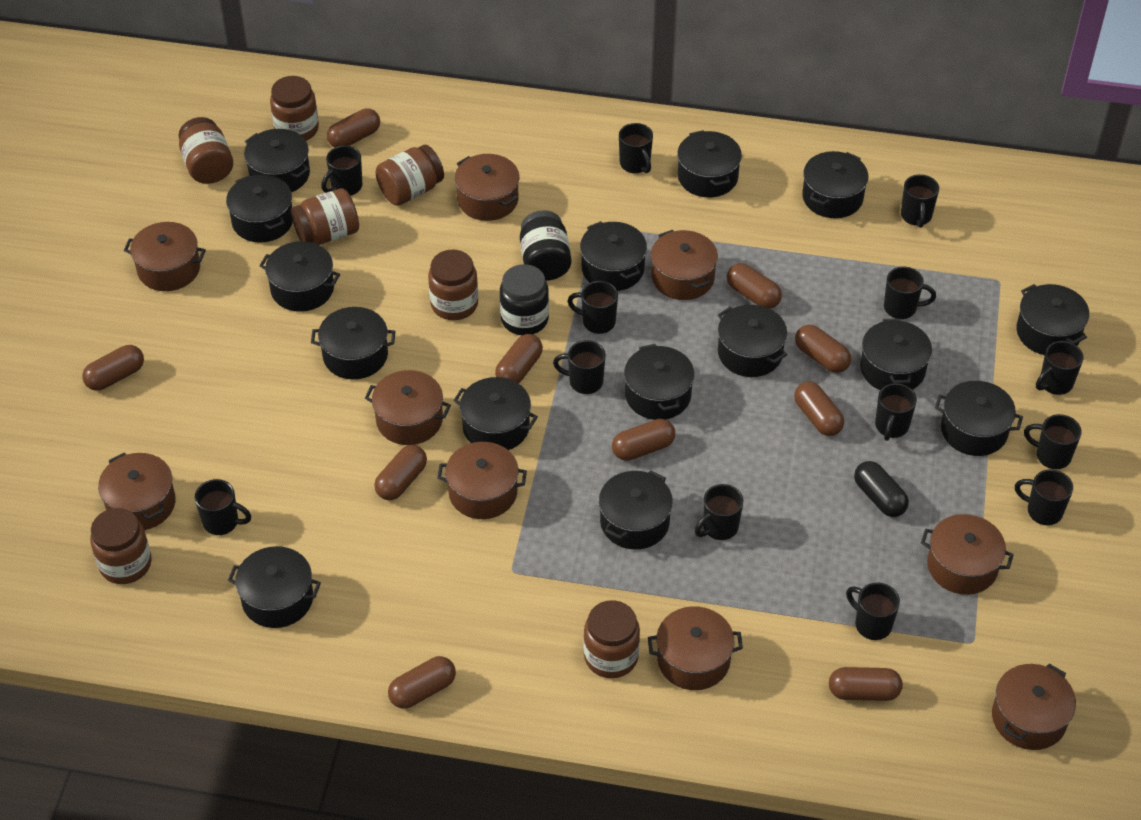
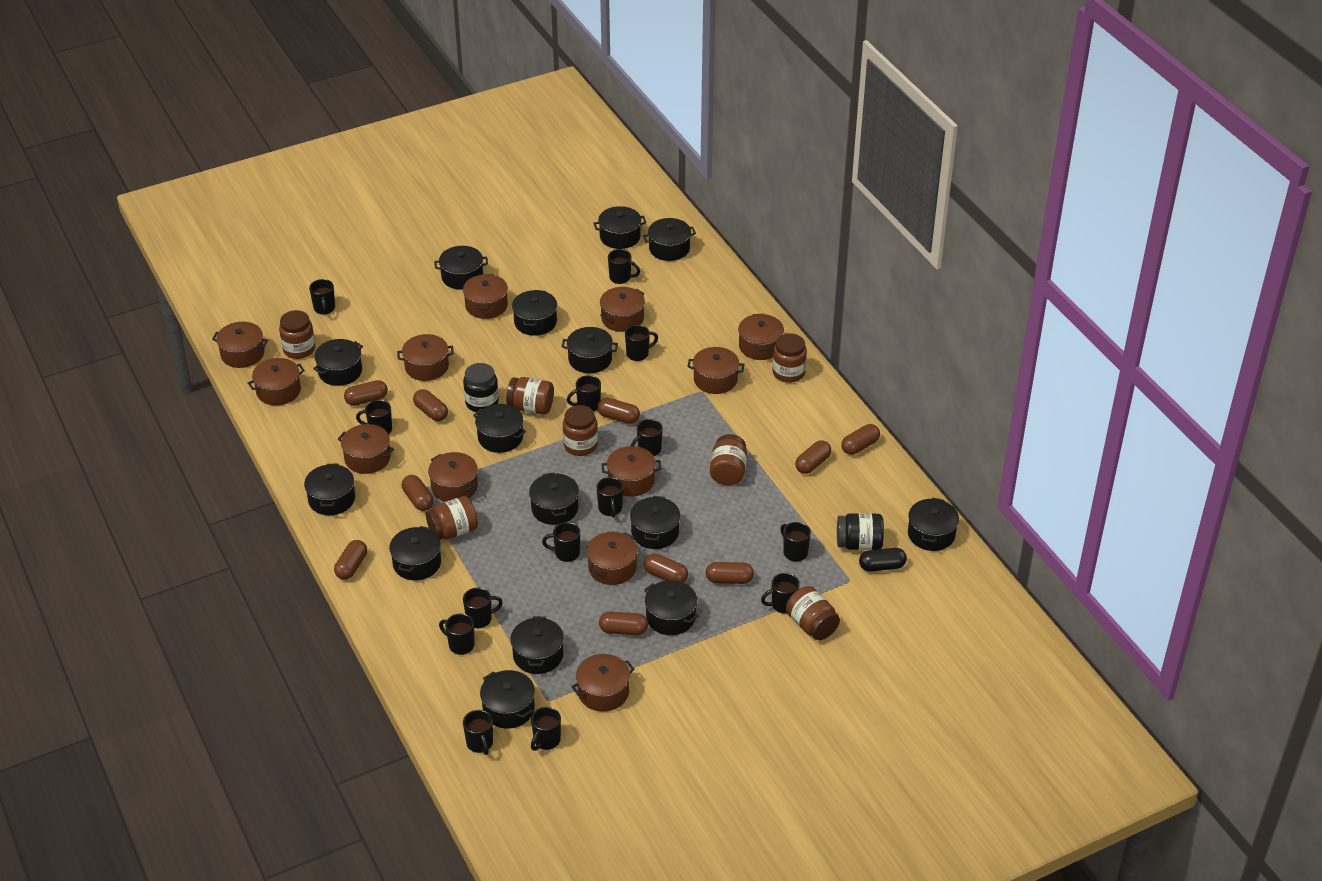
black mug: [194,479,251,535] [321,145,362,196] [553,340,606,394] [567,281,618,334] [619,123,653,173] [695,484,743,540] [846,583,900,640] [875,383,917,441] [884,267,936,319] [901,174,939,228] [1015,469,1073,525] [1024,414,1082,469] [1036,341,1084,395] = 13 -> [309,279,335,315] [356,400,392,435] [439,613,475,655] [463,588,503,628] [463,710,493,755] [531,707,561,751] [542,522,580,562] [567,375,601,411] [596,477,623,517] [608,249,640,284] [625,325,658,361] [631,419,663,456] [761,573,800,613] [780,522,811,562] = 14
brown pot: [98,453,176,530] [124,222,206,291] [365,370,451,445] [437,442,527,519] [455,154,519,221] [648,606,743,690] [651,229,718,300] [921,514,1014,595] [992,664,1076,750] = 9 -> [212,322,268,368] [248,358,305,405] [338,424,394,474] [397,334,454,381] [428,452,478,502] [463,274,508,319] [571,654,634,712] [586,532,638,585] [600,287,645,332] [601,446,661,497] [687,347,744,394] [738,314,784,360] = 12

